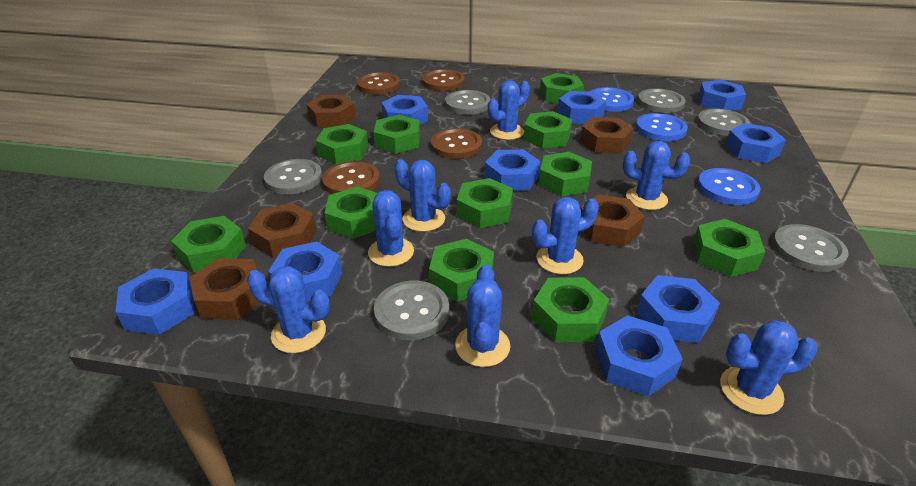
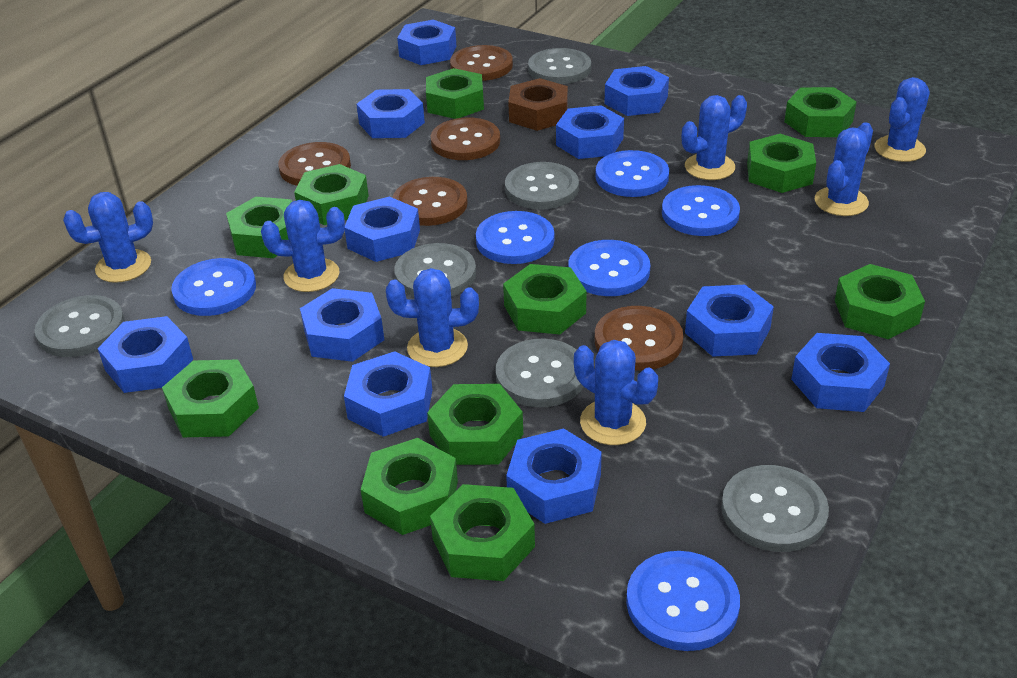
blue button: [590,87,634,112] [636,113,688,141] [697,168,760,205] = 3 -> [171,258,256,316] [476,211,554,264] [568,240,650,296] [596,150,669,197] [626,551,740,651] [662,185,740,236] = 6
blue cactus: [247,266,330,353] [368,190,414,267] [395,159,450,232] [455,265,510,367] [488,80,530,140] [532,197,599,274] [623,141,690,210] [720,320,817,415] = 8 -> [63,192,153,283] [261,200,345,292] [386,268,479,367] [574,340,658,445] [682,95,747,180] [815,122,873,216] [874,77,930,162] = 7
blue nut: [115,268,194,335] [268,241,342,302] [382,95,428,125] [484,149,541,191] [557,91,606,124] [595,315,683,396] [637,275,720,343] [698,80,746,111] [725,123,786,163] = 9 -> [97,316,193,393] [300,288,384,362] [344,351,432,437] [345,197,420,262] [356,89,425,138] [397,20,456,65] [506,429,602,524] [556,105,624,159] [604,66,669,116] [685,285,774,356] [791,333,890,412] = 11
brown button: [322,161,380,194] [357,72,400,95] [422,69,465,91] [431,128,482,159] = 4 -> [278,142,351,186] [392,177,468,226] [431,117,500,160] [450,45,513,81] [595,306,684,371] = 5
brown nut: [189,258,260,320] [248,203,317,258] [306,95,356,128] [580,117,634,154] [580,194,645,247] = 5 -> [508,78,568,131] = 1

